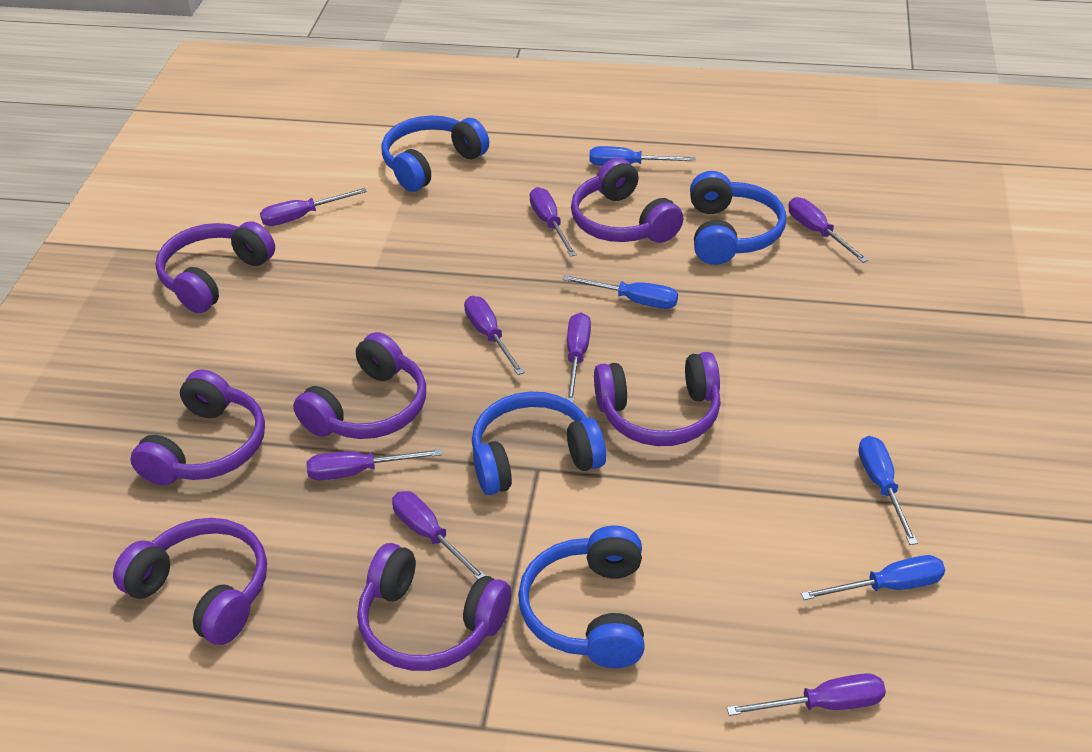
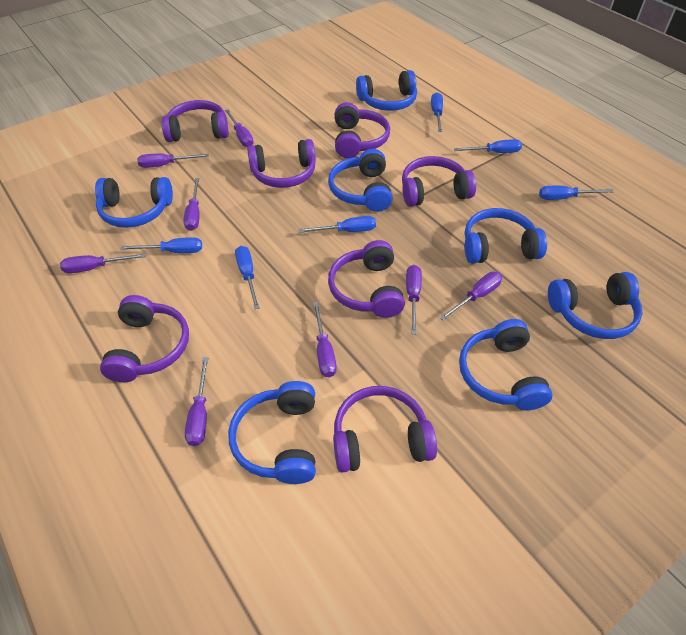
blue headphones: [382,115,489,192] [472,392,606,495] [518,525,645,668] [690,171,786,265] = 4 -> [95,177,173,228] [228,381,316,484] [328,149,393,212] [356,70,417,111] [459,319,552,410] [465,208,547,264] [548,272,643,339] = 7
blue screwdriver: [562,275,678,309] [589,146,695,166] [801,555,945,600] [859,436,918,545] = 4 -> [120,237,202,253] [235,246,260,309] [298,216,376,233] [431,92,443,132] [454,139,522,153] [539,186,614,200] = 6

